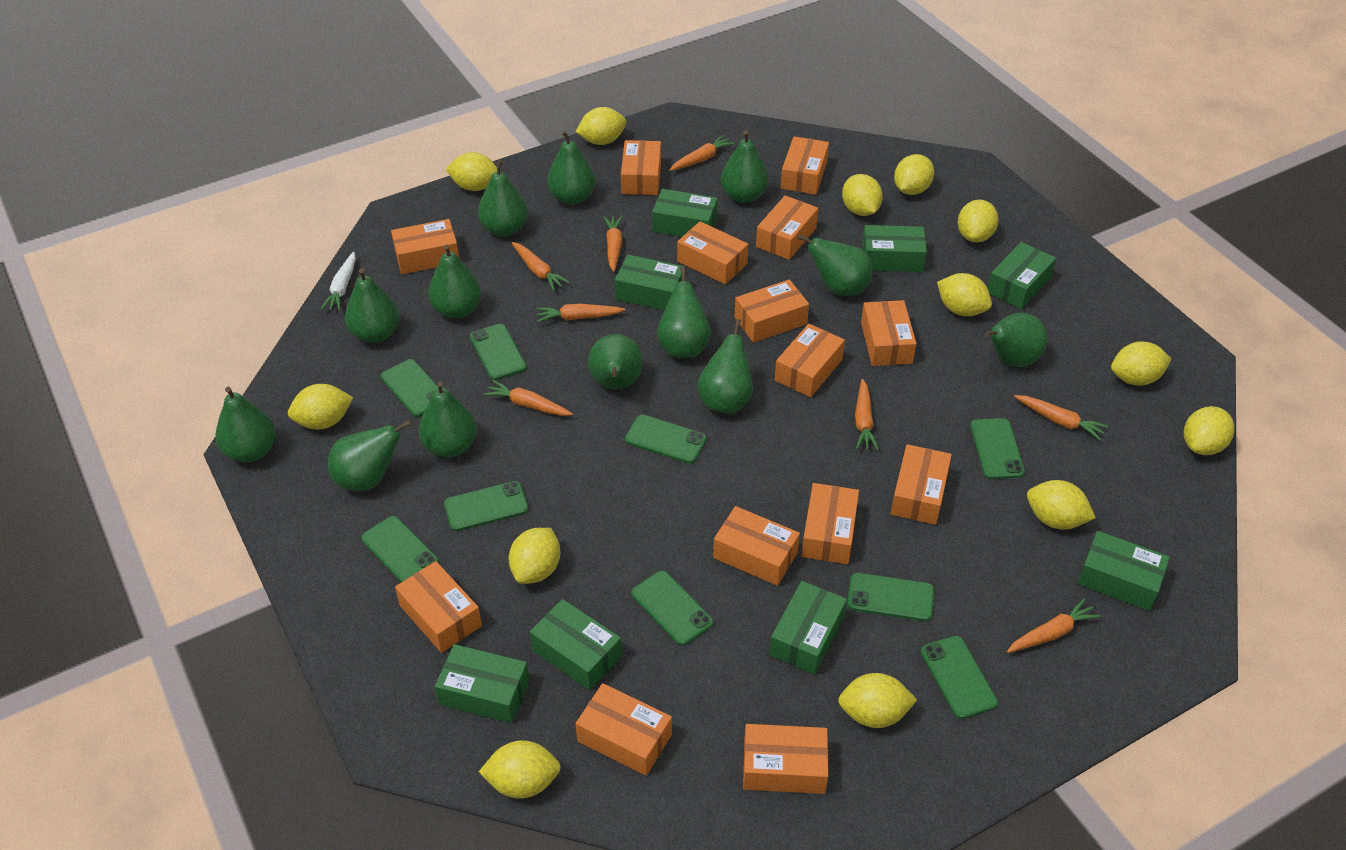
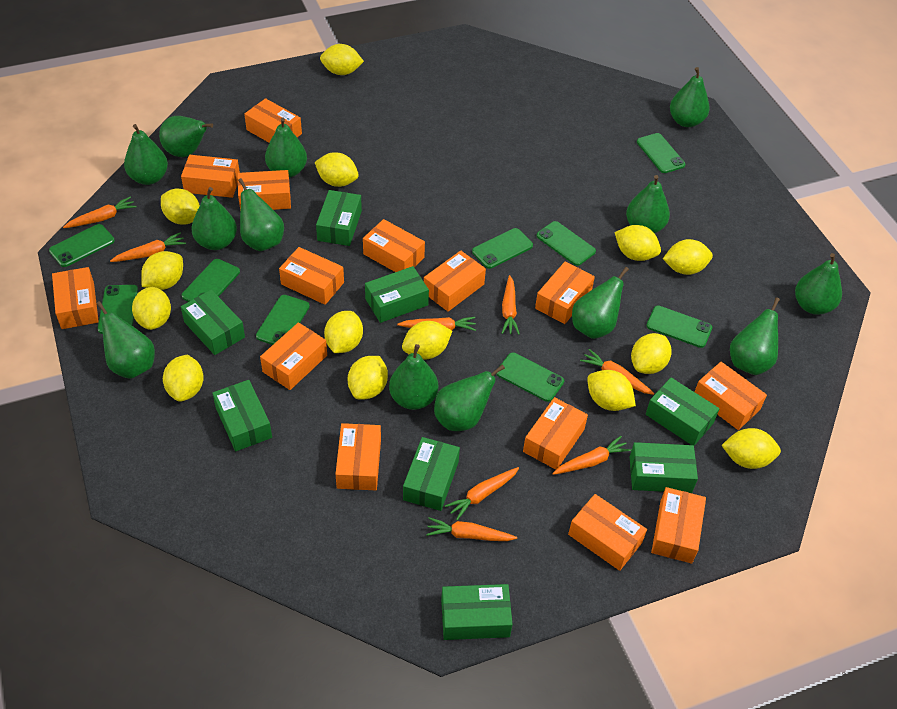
white carrot: [321,252,356,311] = 1 -> none = 0
yellow lemon: [288,384,353,430] [445,152,497,191] [479,740,561,799] [509,528,560,584] [576,107,626,145] [838,673,917,728] [842,174,883,216] [894,154,934,195] [937,273,992,316] [958,200,999,242] [1027,480,1096,530] [1111,341,1171,386] [1184,406,1234,455] = 13 -> [132,287,171,330] [141,251,183,290] [161,188,200,225] [163,355,204,402] [315,152,359,187] [320,44,364,75] [324,311,363,353] [348,356,388,399] [402,321,452,359] [587,370,636,411] [614,225,661,261] [631,333,672,374] [663,239,713,275] [722,428,781,469] = 14

